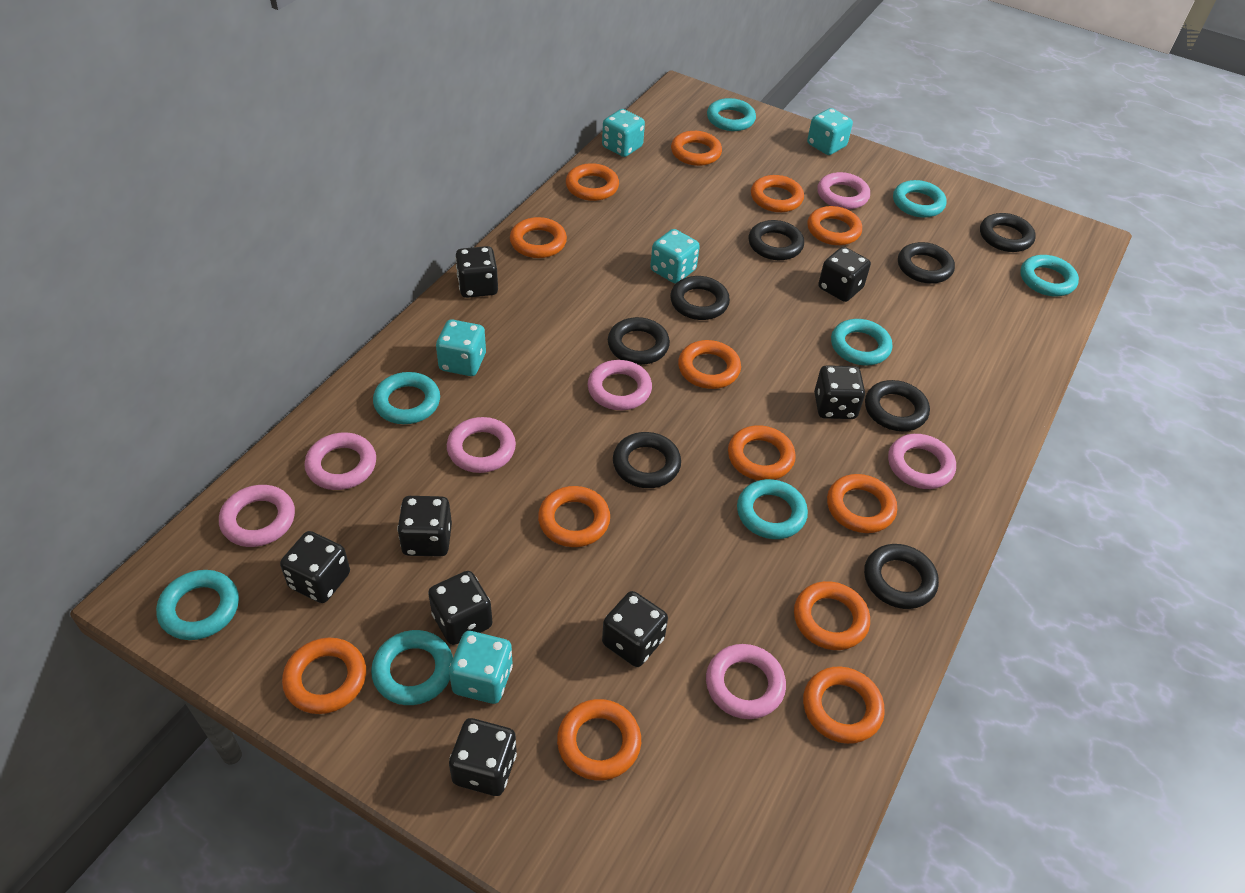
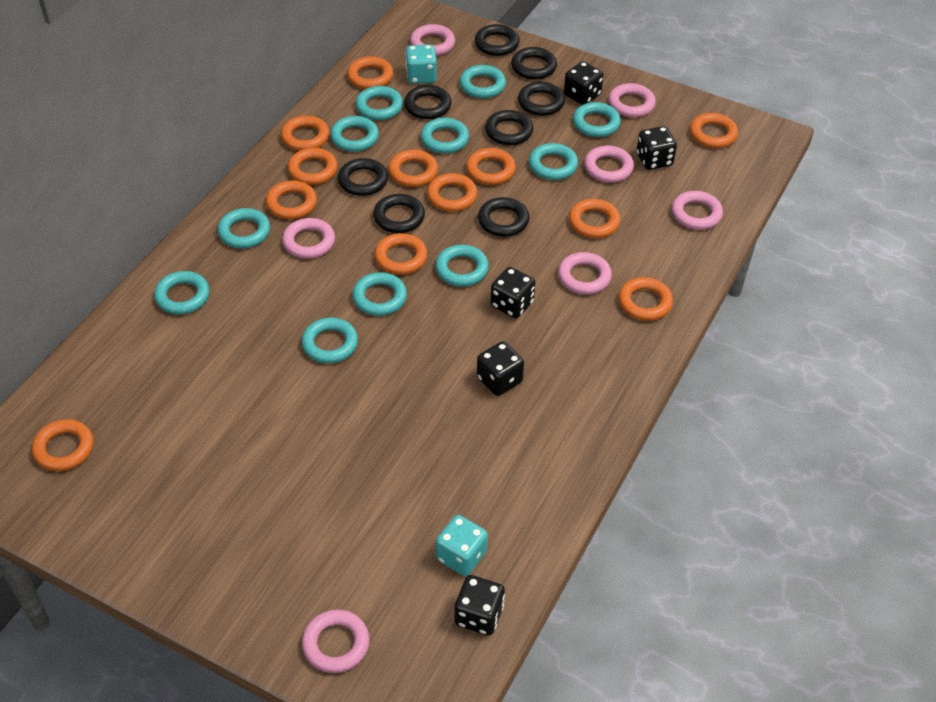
black dice: [280,531,350,603] [397,496,452,557] [428,571,493,645] [449,718,517,796] [455,246,498,298] [602,591,668,667] [814,365,865,419] [818,247,871,302] = 8 -> [455,575,505,636] [477,341,524,396] [490,267,535,319] [564,61,604,105] [636,126,677,170] = 5
orange ring: [282,638,366,714] [510,217,567,258] [538,486,610,547] [557,699,641,781] [566,163,619,201] [671,131,722,166] [678,340,741,389] [728,425,796,480] [751,175,804,212] [794,581,870,650] [803,666,885,744] [807,206,862,245] [827,474,897,533] = 13 -> [32,419,94,471] [266,180,317,219] [281,115,329,151] [288,148,338,185] [347,56,393,89] [374,233,427,275] [388,150,438,187] [427,173,478,212] [466,148,516,185] [569,199,620,238] [618,277,673,321] [690,113,738,148] = 12
turquoise dice: [436,319,486,376] [449,631,513,704] [602,109,645,157] [650,229,700,284] [807,108,853,155] = 5 -> [405,44,437,84] [436,515,488,576] = 2
turquoise ring: [156,570,239,640] [371,630,453,705] [373,372,440,424] [707,98,756,131] [737,479,808,539] [831,319,892,365] [893,180,946,218] [1020,255,1079,296] = 8 -> [154,271,209,314] [218,208,270,248] [302,317,358,363] [330,116,379,152] [352,272,407,316] [356,86,403,120] [421,118,469,153] [435,245,489,286] [459,65,506,98] [529,143,578,180] [573,102,621,137] = 11

